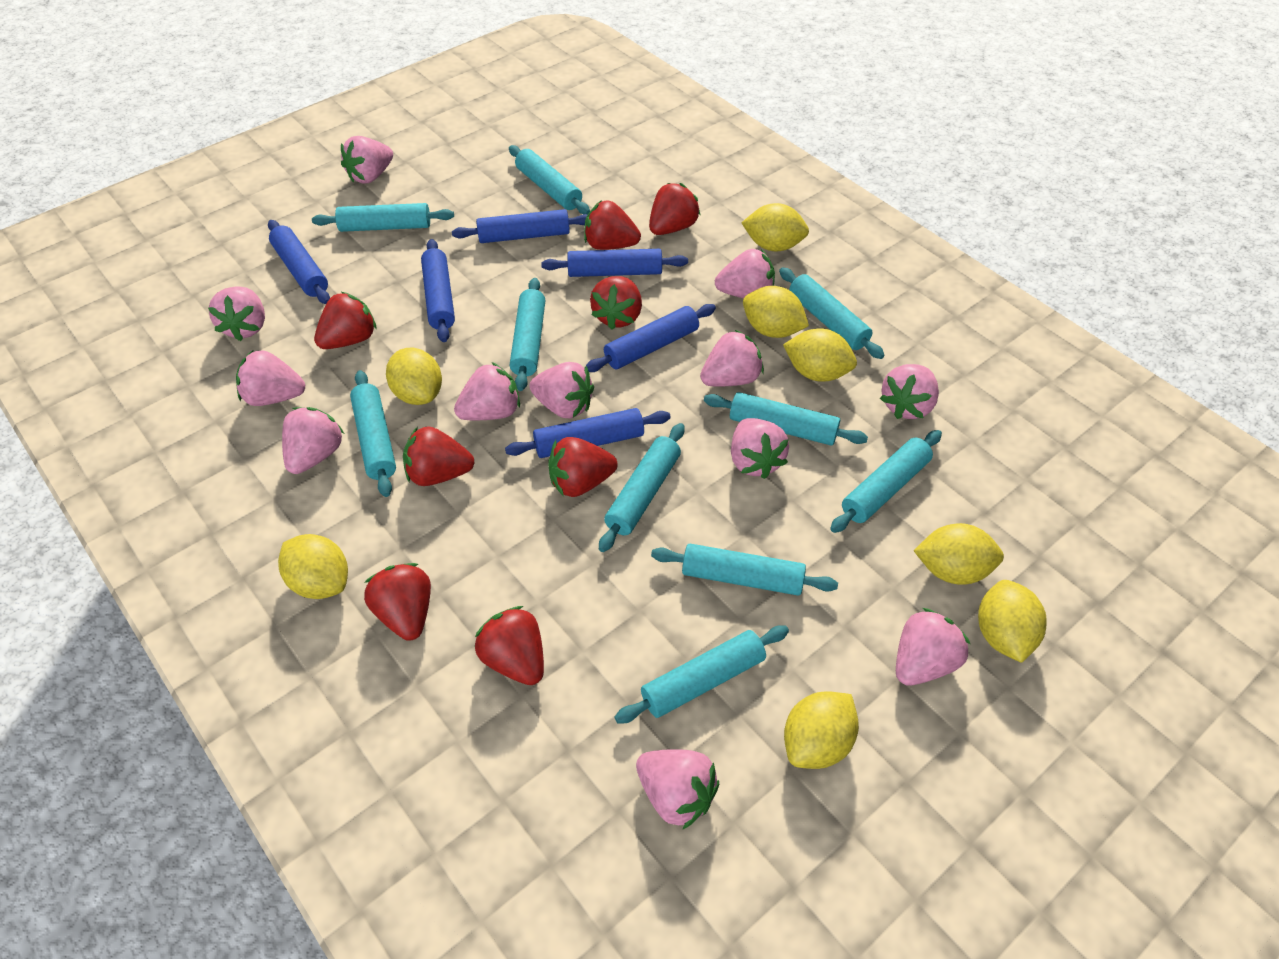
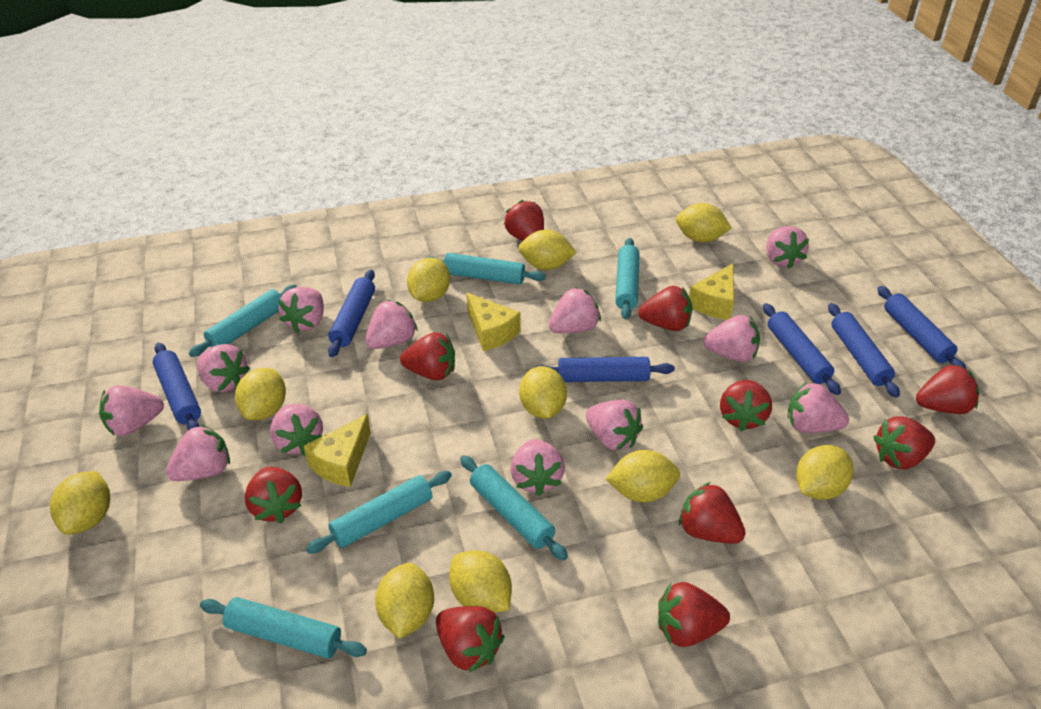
red strawberry: [314,292,377,349] [364,563,431,641] [403,426,475,486] [475,606,544,685] [548,437,618,497] [584,200,641,250] [590,276,642,330] [649,183,700,235] = 8 -> [245,467,302,523] [400,332,455,380] [436,606,505,673] [504,200,544,241] [638,286,692,331] [658,582,730,647] [679,482,746,544] [720,380,772,431] [873,416,935,469] [916,365,979,414] = 10
turquoise rolling pin: [312,203,454,232] [350,370,396,497] [509,145,590,214] [510,278,545,391] [599,423,685,552] [615,625,789,723] [651,544,838,596] [704,392,868,446] [779,267,885,359] [830,430,942,533] = 10 -> [189,285,297,357] [200,597,367,659] [306,471,452,554] [426,253,546,285] [460,455,568,560] [615,238,640,319] = 6
yellow cheese: none = 0 -> [304,414,371,487] [467,293,520,351] [689,264,734,320] = 3
yellow lemon: [278,534,348,599] [386,348,442,405] [742,203,809,252] [743,286,809,338] [783,328,857,382] [784,691,859,769] [914,523,1004,584] [978,580,1047,663] = 8 -> [50,471,110,534] [235,368,286,420] [375,563,434,639] [407,258,450,302] [449,550,512,613] [518,230,577,270] [519,366,567,419] [606,450,680,502] [676,203,732,243] [796,445,853,500] = 10

